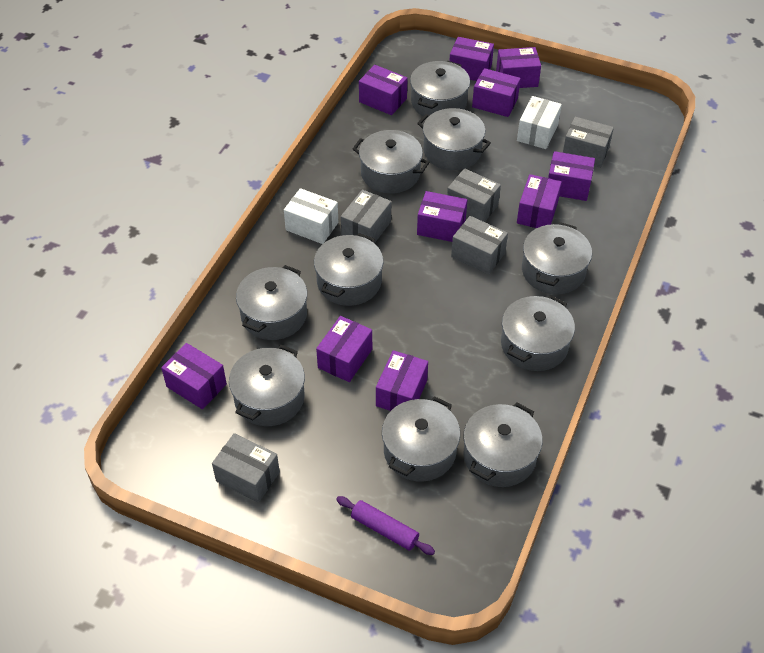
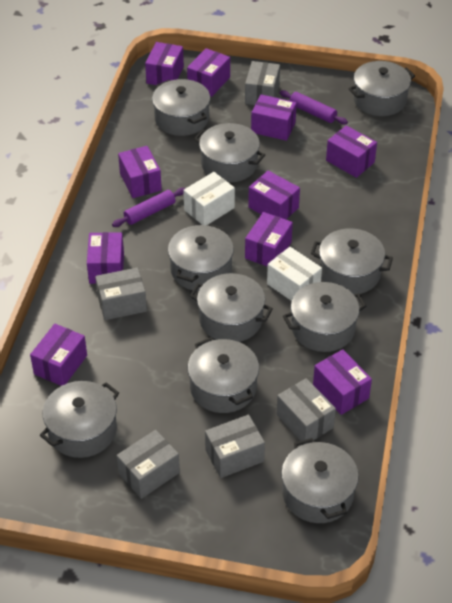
purple rolling pin: [336,496,435,555] = 1 -> [112,188,186,227] [279,90,348,125] = 2

